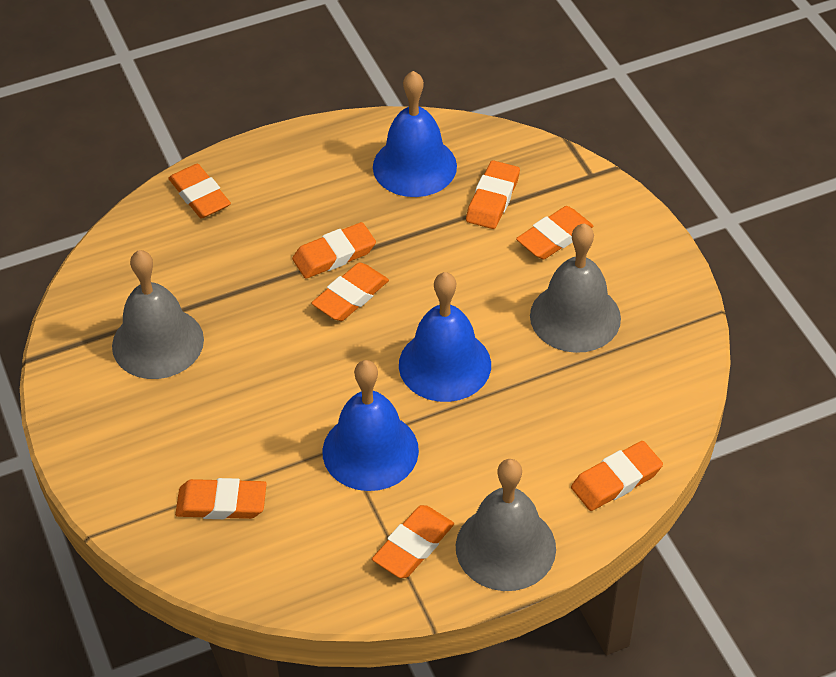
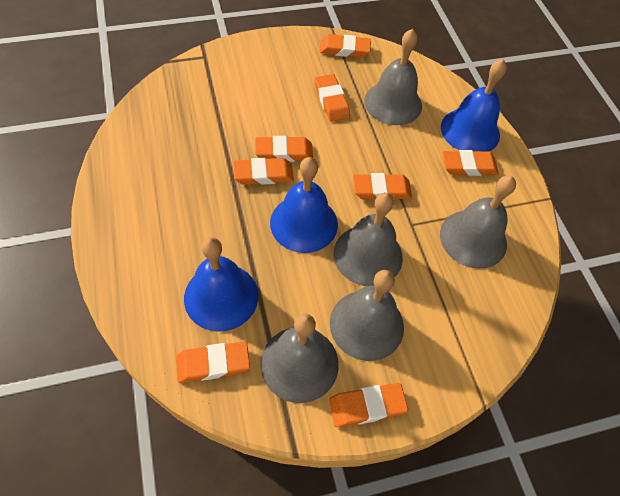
grey bell: [112,250,204,379] [456,459,556,591] [530,224,621,353] = 3 -> [261,313,339,403] [330,270,404,361] [334,193,403,286] [364,29,422,125] [440,175,516,269] = 5

